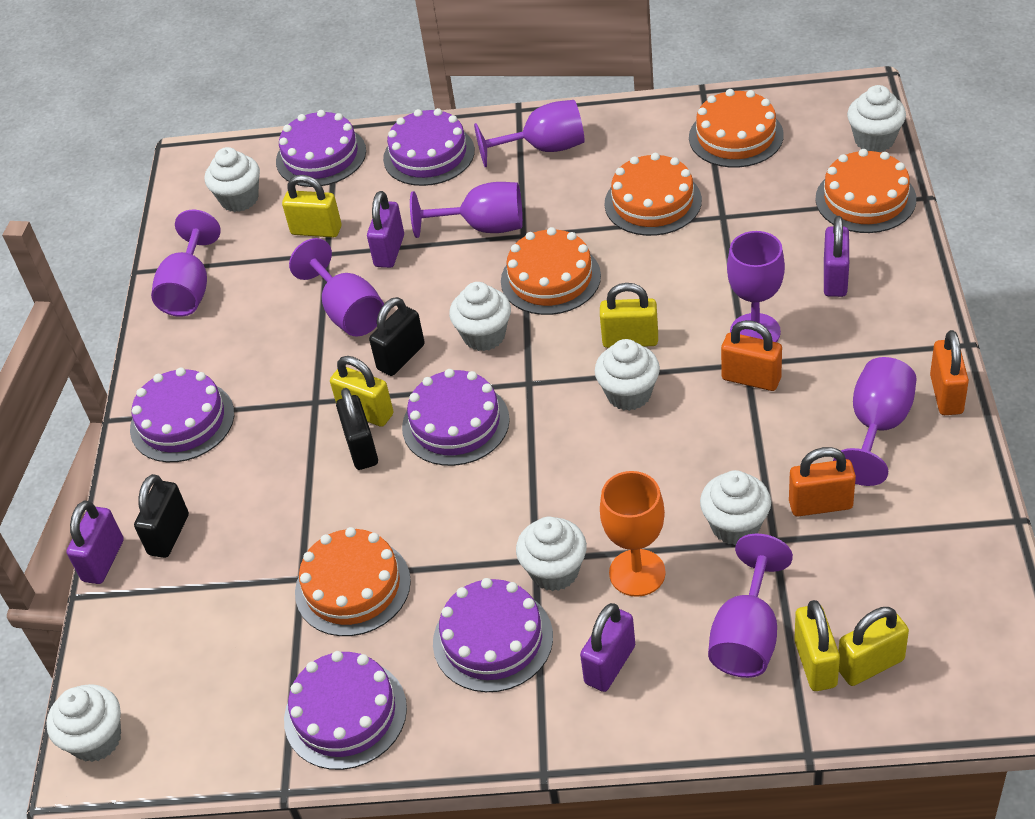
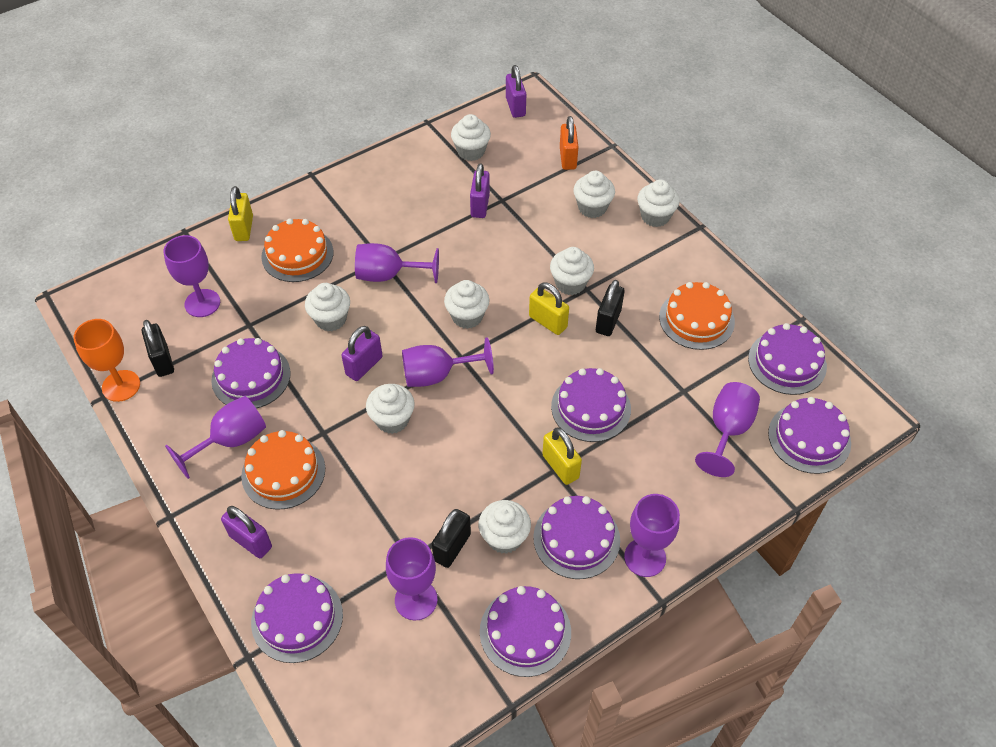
orange cake: [295,527,411,636] [501,227,601,315] [604,153,702,236] [689,89,784,168] [816,149,916,233] = 5 -> [241,430,325,510] [261,219,334,282] [659,282,735,350] = 3
orange padlock: [721,320,782,391] [789,447,856,516] [930,330,969,415] = 3 -> [560,116,578,170] = 1
purple cake: [130,368,234,462] [276,110,366,187] [284,651,407,770] [383,108,475,186] [402,369,510,466] [433,578,553,692] = 6 -> [211,338,291,408] [251,573,343,663] [480,586,571,677] [533,496,620,579] [551,368,631,442] [748,323,827,395] [768,397,851,474] = 7
white cupcake: [46,684,121,762] [205,147,260,212] [449,282,511,351] [516,517,587,591] [595,339,660,411] [700,470,771,545] [847,85,906,152] = 7 -> [305,283,350,331] [366,384,415,434] [444,280,489,329] [451,114,491,161] [479,500,531,554] [550,247,594,295] [573,171,615,218] [637,180,680,227] = 8
yellow padlock: [282,175,342,238] [330,356,394,427] [600,283,658,348] [794,600,840,691] [839,607,909,686] = 5 -> [228,186,253,241] [529,282,569,335] [542,428,582,485] = 3

